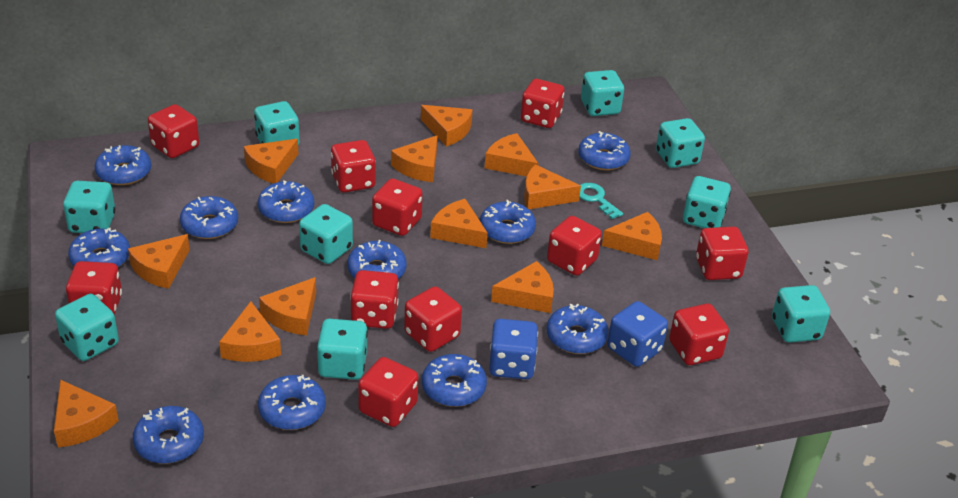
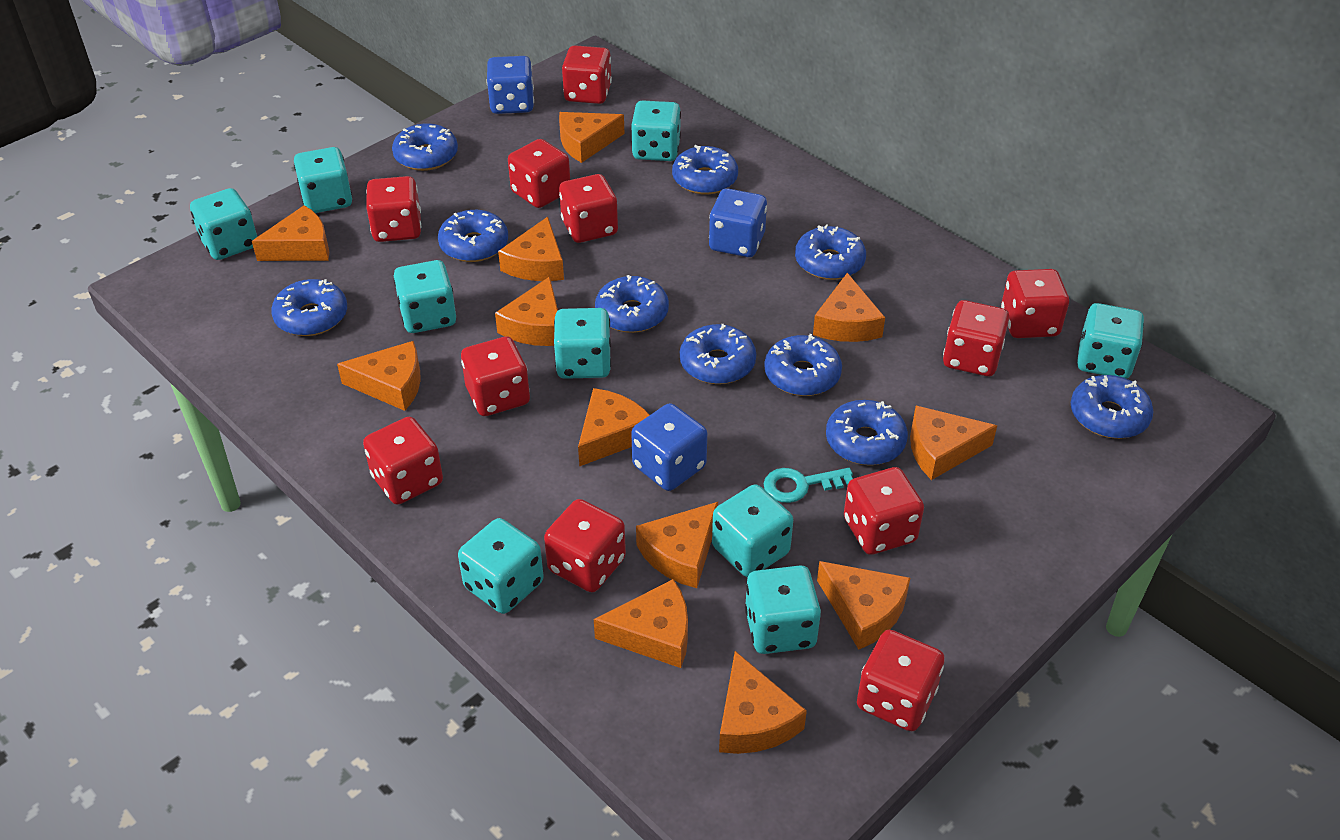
blue dice: [489,319,538,379] [607,301,668,367] = 2 -> [486,56,534,114] [631,403,707,491] [709,188,767,257] = 3
blue donut: [68,228,130,267] [95,145,151,185] [133,406,204,464] [180,196,238,239] [258,180,314,223] [258,375,326,430] [347,240,407,279] [422,354,487,407] [480,200,536,244] [547,303,609,354] [578,131,631,170] = 11 -> [271,279,347,336] [392,124,458,171] [438,210,508,262] [595,275,669,333] [672,145,738,195] [680,324,756,384] [764,334,842,396] [795,224,866,280] [826,400,908,465] [1071,375,1153,439] = 10

